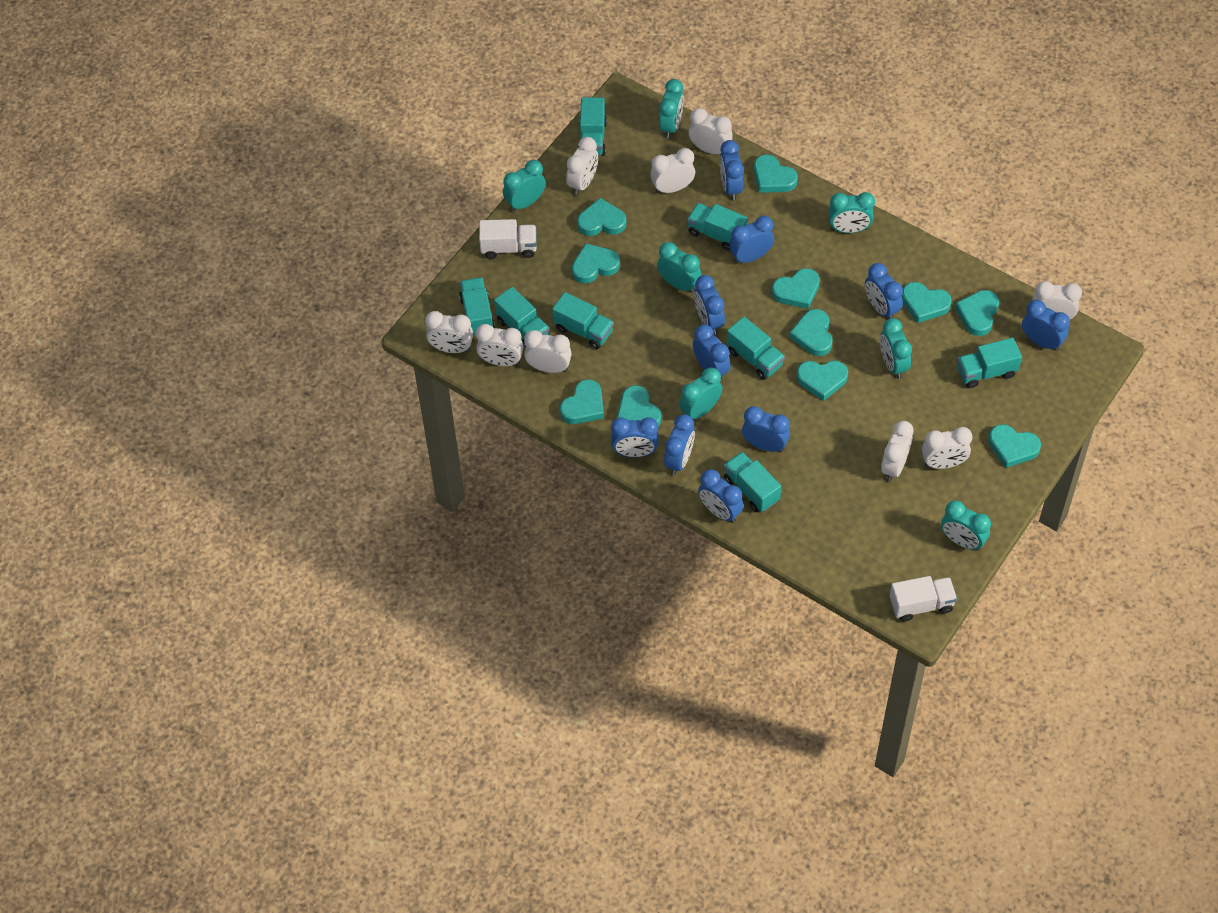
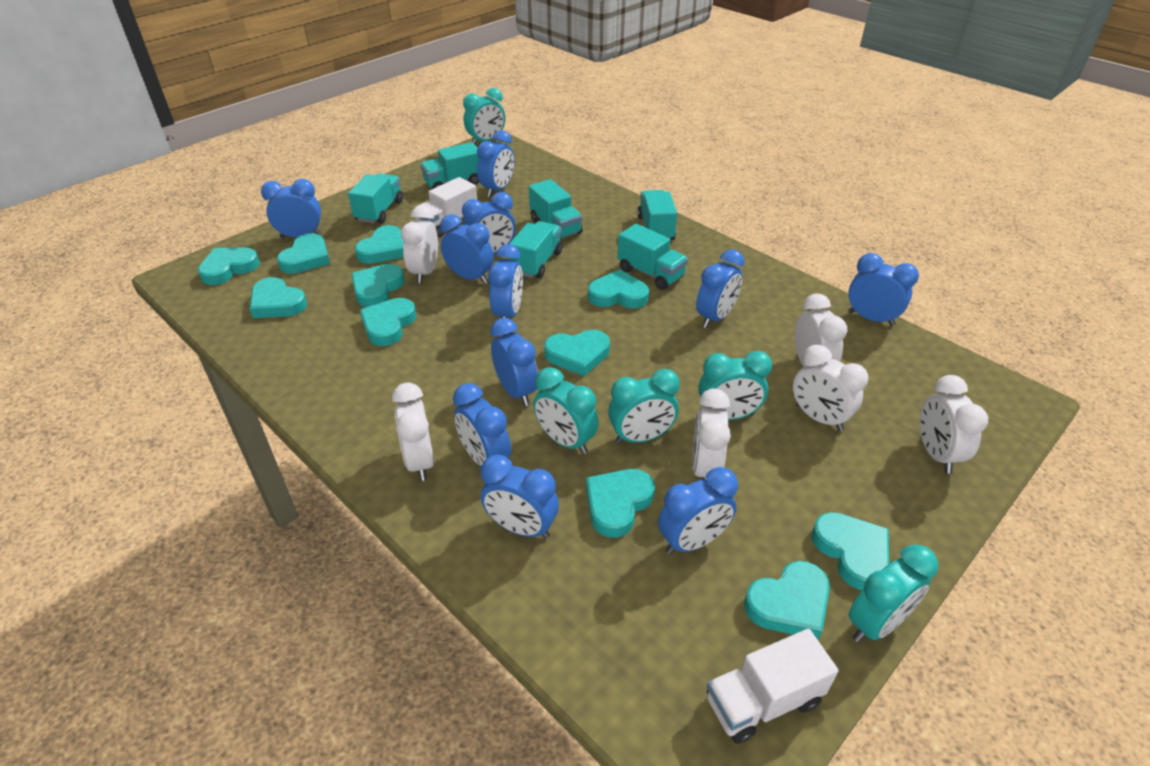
blue clock: [611,417,659,457] [664,414,695,475] [693,325,731,382] [694,275,725,335] [698,469,744,523] [719,140,744,200] [729,216,774,264] [742,406,790,452] [865,263,903,319] [1022,300,1070,351] = 10 -> [261,179,321,238] [440,214,494,284] [453,383,511,466] [462,192,516,254] [477,130,514,197] [481,455,559,539] [488,244,523,318] [490,318,538,406] [658,467,738,554] [696,249,745,328] [848,253,919,326] = 11
turquoise clock: [503,160,546,212] [657,242,701,293] [659,79,684,139] [679,367,722,419] [829,192,875,233] [880,318,912,379] [941,500,991,551] = 7 -> [463,88,505,144] [533,367,599,454] [608,369,680,444] [698,351,772,420] [849,544,938,643] = 5
turquoise truck: [459,277,495,336] [494,287,550,348] [552,292,614,349] [578,97,607,156] [687,203,747,251] [724,452,781,512] [727,317,785,380] [957,338,1022,388] = 8 -> [348,173,403,224] [420,142,479,189] [509,221,562,278] [529,179,582,239] [617,224,688,290] [637,190,677,240] = 6
white clock: [425,311,473,353] [476,324,523,366] [524,330,572,373] [566,137,598,195] [650,148,695,194] [689,108,733,154] [881,421,914,481] [922,427,972,469] [1032,281,1082,320] = 9 -> [392,383,434,481] [401,206,438,283] [692,389,731,480] [793,345,869,431] [795,294,847,367] [920,375,988,474] = 6

